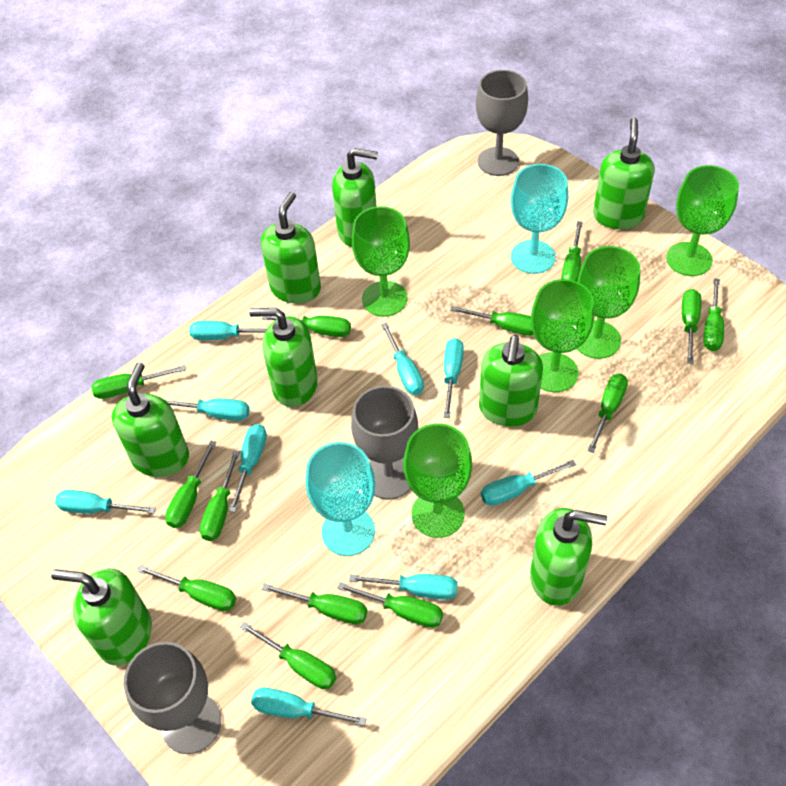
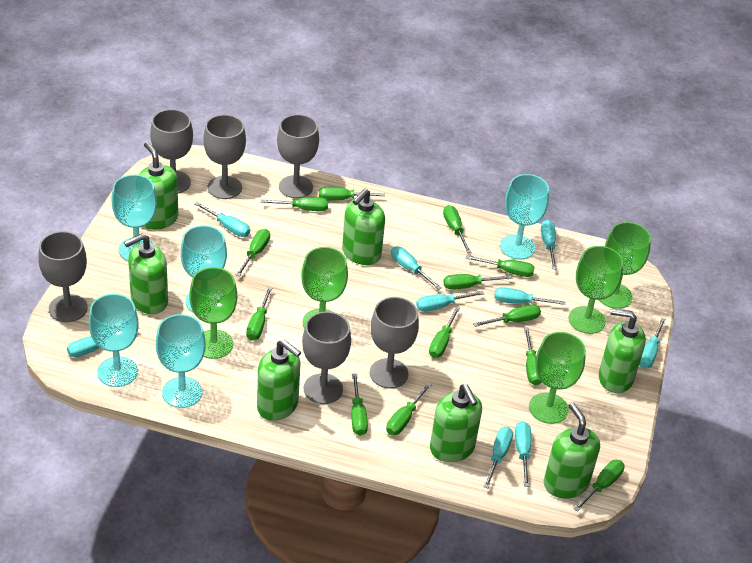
green soap dispenser: [51,568,152,666] [112,362,189,477] [249,308,318,407] [261,192,321,303] [332,148,378,247] [479,335,543,427] [530,508,607,606] [593,118,655,229] = 8 -> [124,233,168,314] [138,142,178,230] [257,340,301,421] [342,189,385,265] [430,384,482,462] [544,402,600,499] [599,308,646,393] = 7
grey goblet: [124,642,221,754] [351,386,418,500] [476,70,528,176] = 3 -> [38,231,88,322] [150,109,193,194] [203,114,246,199] [277,114,319,199] [302,312,351,404] [370,297,419,388] = 6
turquoise goblet: [305,442,375,556] [511,164,568,274] = 2 -> [89,294,139,387] [111,174,157,261] [156,314,206,408] [180,225,227,312] [500,174,549,260] = 5

